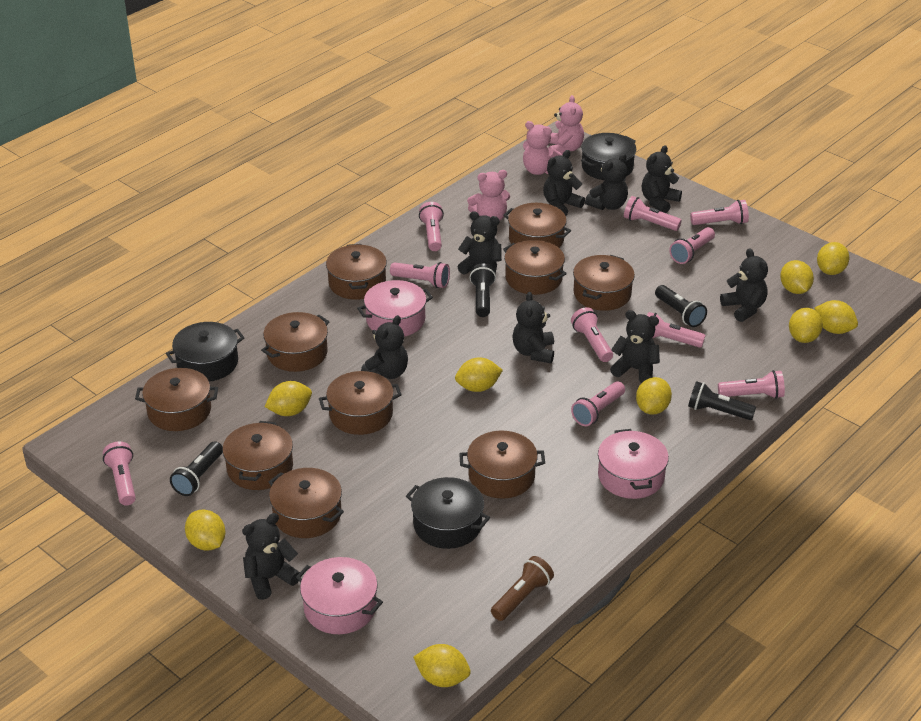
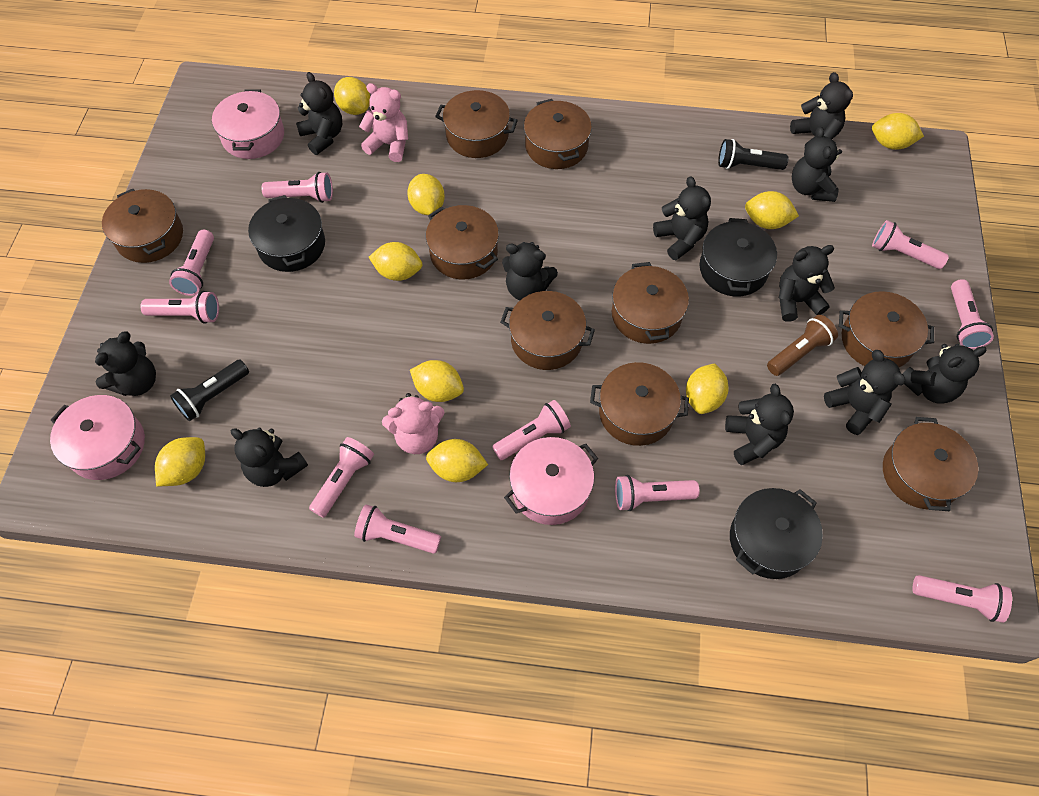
black flashlight: [170,441,223,496] [470,264,496,317] [655,285,707,327] [688,381,756,420] = 4 -> [170,360,249,421] [718,139,788,170] = 2
black teddy bear: [242,513,301,600] [361,315,408,379] [458,211,502,275] [512,292,554,363] [543,150,585,216] [585,154,628,210] [610,310,660,383] [641,145,682,213] [720,248,768,322] = 9 -> [95,331,156,396] [231,427,308,487] [296,72,342,155] [502,242,558,300] [653,176,711,260] [725,384,794,465] [779,245,835,322] [790,72,853,147] [792,127,842,202] [824,350,905,435] [902,344,987,404] = 11
brown pot: [135,368,218,431] [222,421,293,490] [261,312,330,372] [269,468,344,538] [319,371,402,435] [326,244,387,300] [459,431,545,498] [503,203,571,248] [503,240,567,295] [573,255,635,311] = 10 -> [102,189,183,263] [426,205,499,280] [435,90,518,158] [500,291,595,370] [524,99,592,169] [590,362,689,446] [612,262,689,344] [839,291,934,367] [883,417,978,511] = 9
pink teddy bear: [467,170,510,220] [523,121,562,175] [549,95,584,155] = 3 -> [359,83,408,162] [382,393,445,454] = 2

